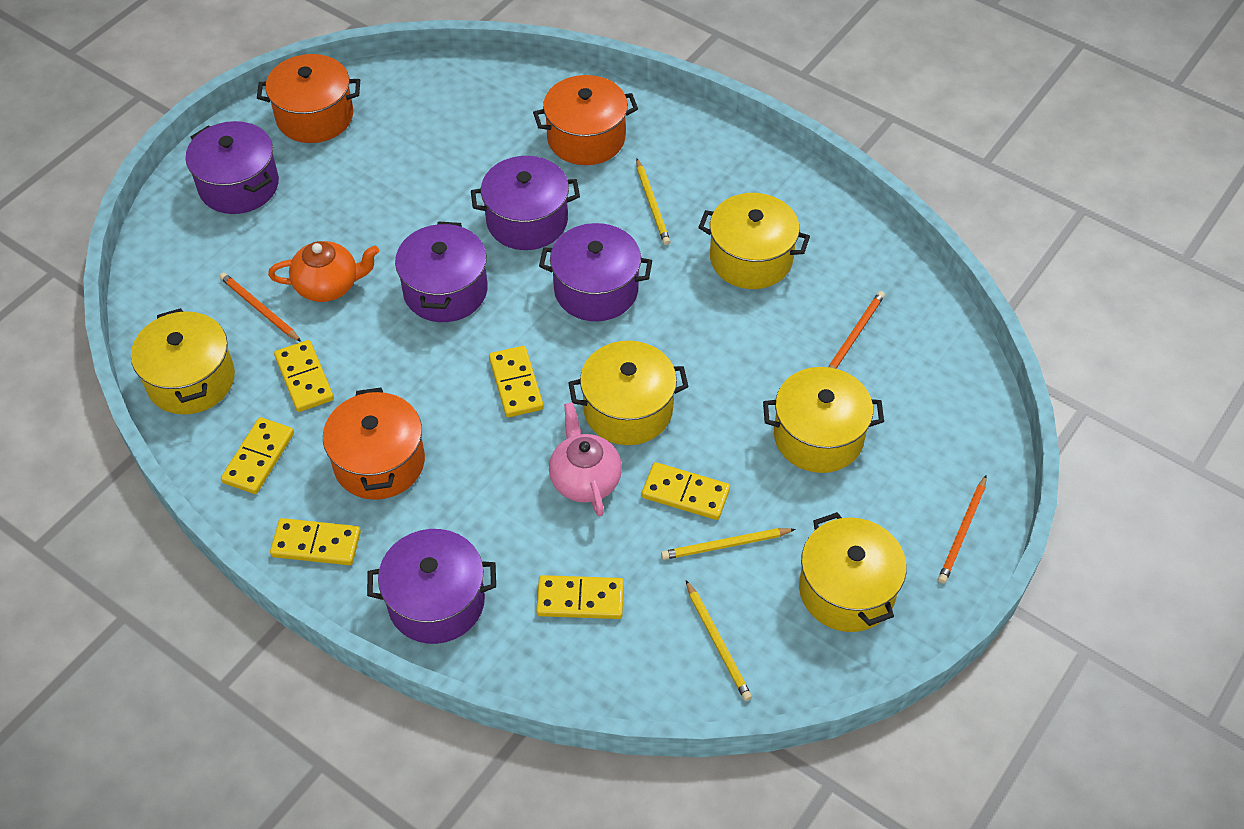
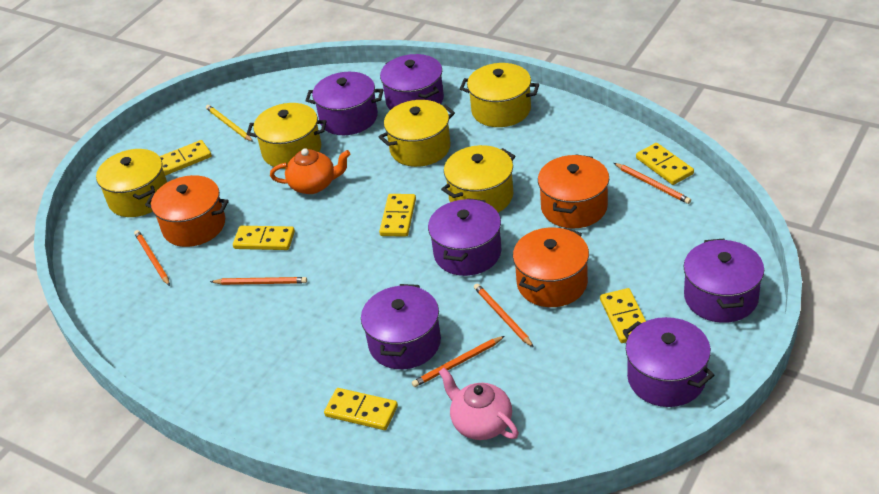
orange pencil: [219,273,301,342] [829,291,885,369] [938,475,987,584] = 3 -> [134,230,170,286] [210,277,307,285] [412,336,505,387] [474,284,534,348] [614,163,691,204] = 5
purple pot: [186,121,279,214] [367,529,496,644] [395,222,488,322] [471,156,580,250] [539,223,652,321] = 5 -> [306,72,383,135] [361,284,441,369] [380,54,444,110] [428,198,502,276] [623,317,714,407] [684,239,764,323] = 6
yellow pencil: [636,158,670,245] [661,528,795,560] [686,580,752,701] = 3 -> [206,105,253,142] = 1

